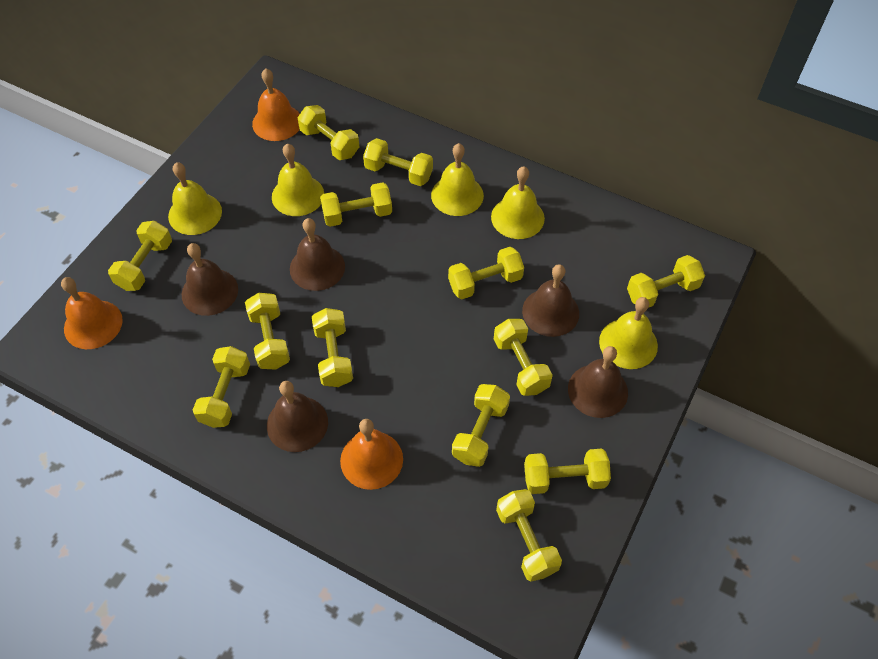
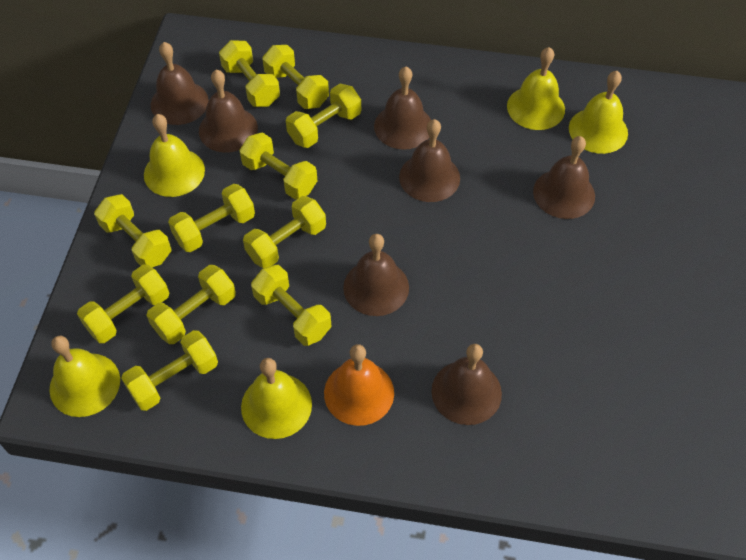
brown bell: [182,243,238,316] [267,381,328,452] [290,218,345,291] [522,264,579,337] [568,346,628,418] = 5 -> [151,42,209,125] [199,69,258,153] [343,234,409,316] [374,67,431,150] [399,119,460,202] [431,344,502,425] [533,136,595,219] = 7
orange bell: [61,277,123,349] [252,68,300,141] [340,419,403,490] = 3 -> [324,344,394,426] = 1
yellow dumbbell: [108,221,172,291] [193,346,250,428] [245,293,290,370] [297,105,359,160] [312,308,353,387] [320,182,392,227] [363,138,433,186] [448,247,524,299] [452,384,510,467] [494,319,553,396] [496,489,562,582] [524,449,611,494] [627,255,705,308] = 13 -> [77,264,169,343] [94,194,171,267] [121,330,218,411] [146,265,236,344] [168,184,255,252] [219,40,280,107] [239,132,317,199] [243,196,326,268] [251,265,332,346] [262,45,329,109] [286,84,361,148] = 11

